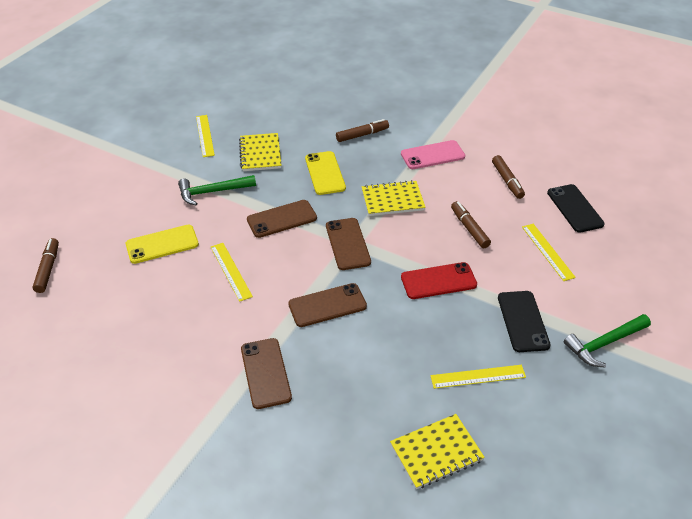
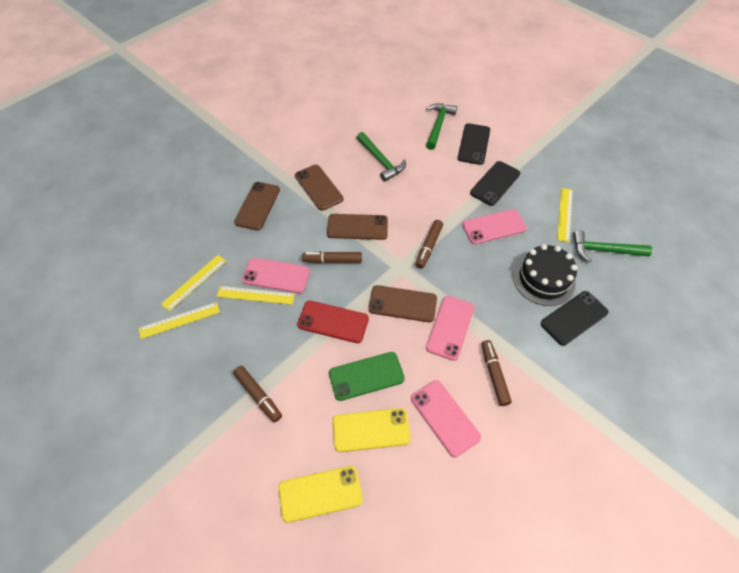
black cake: none = 0 -> [513,244,577,306] = 1
black phone: [498,291,551,352] [547,184,605,233] = 2 -> [458,123,490,165] [470,161,520,206] [541,291,609,346] = 3
green hammer: [178,175,256,205] [564,314,651,367] = 2 -> [357,132,406,182] [426,103,457,150] [573,230,652,263] = 3
green phone: none = 0 -> [329,352,405,401] = 1
pink phone: [401,140,465,169] = 1 -> [242,258,310,293] [411,380,481,457] [426,296,475,361] [462,209,527,244] = 4
yellow notebook: [239,133,282,171] [362,180,426,216] [390,414,485,489] = 3 -> none = 0

